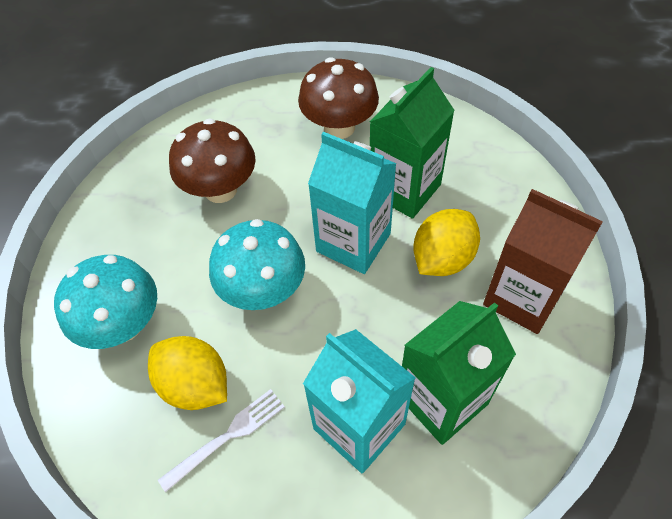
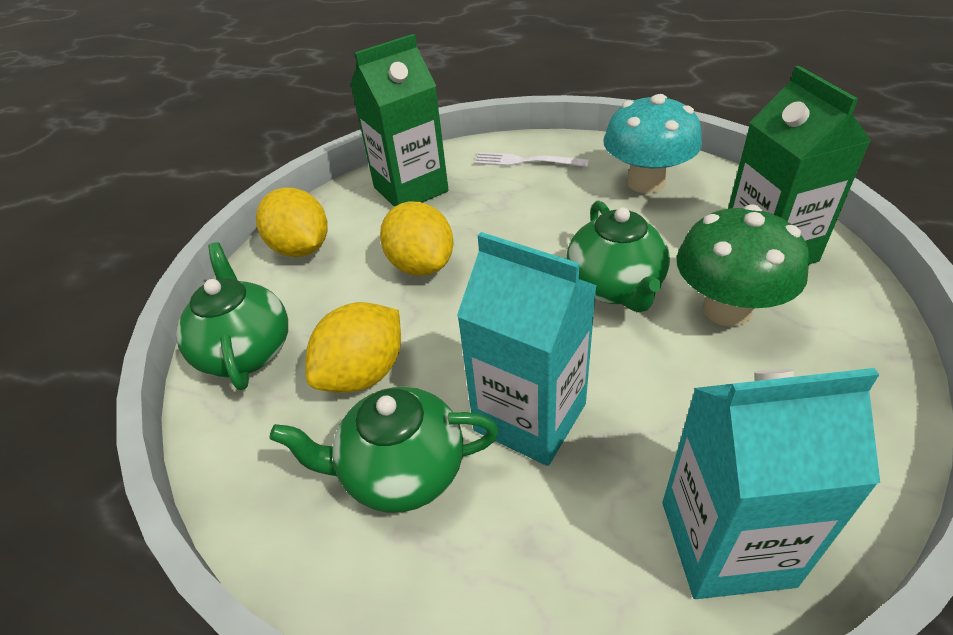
brown carton: [483,189,603,334] = 1 -> none = 0
brown mushroom: [169,118,255,203] [298,57,379,139] = 2 -> none = 0
green mushroom: none = 0 -> [677,204,809,327] = 1
green teapot: none = 0 -> [176,242,288,390] [269,387,499,513] [566,201,670,312] = 3
turquoise mushroom: [54,255,157,349] [209,219,305,310] = 2 -> [603,94,702,193] = 1
yellow lemon: [148,336,227,410] [413,209,480,276] = 2 -> [256,188,328,257] [305,302,401,393] [380,201,454,276] = 3

